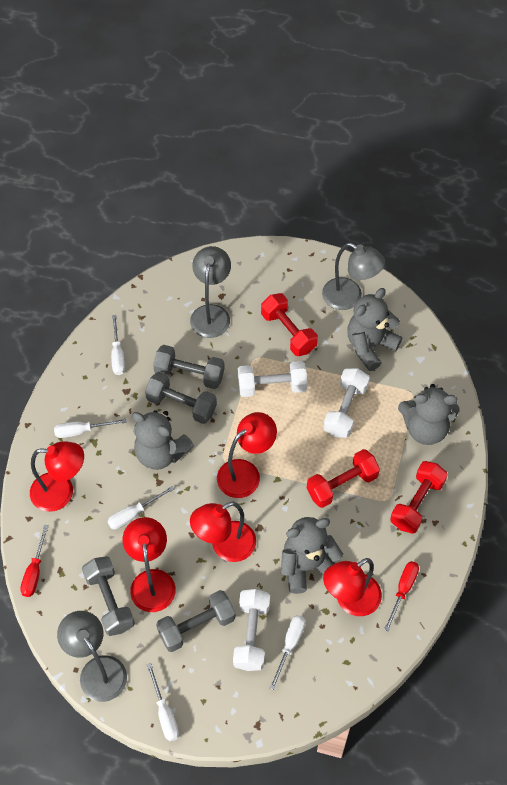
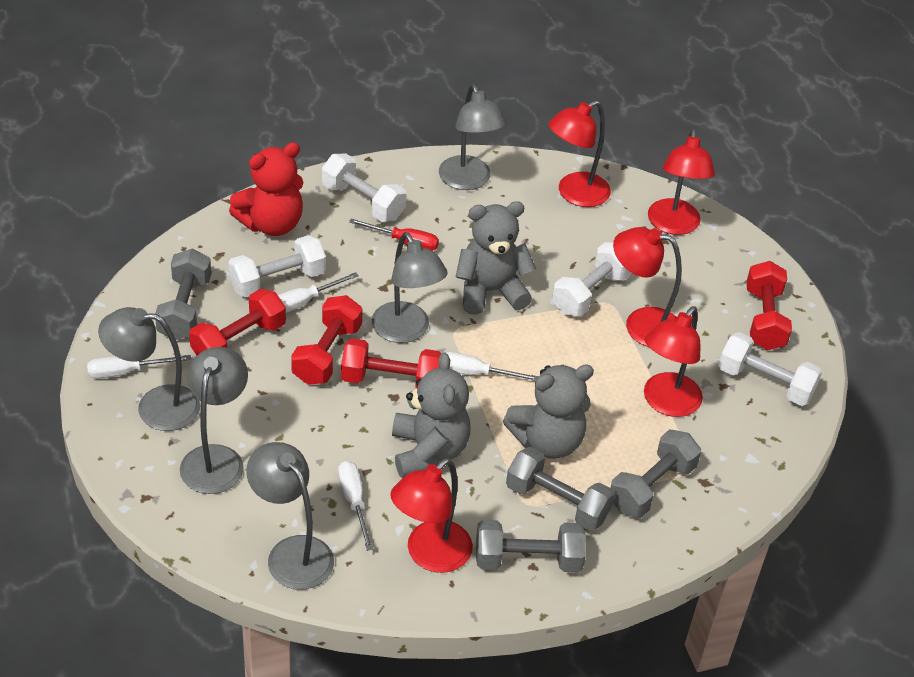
grey lamp: [57,611,127,702] [190,246,231,338] [322,243,385,310] = 3 -> [98,307,200,431] [180,347,248,494] [246,442,334,590] [372,232,448,343] [439,84,506,190] = 5
grey teddy bear: [132,410,194,470] [281,517,343,594] [347,288,402,371] [398,384,460,445] = 4 -> [392,352,470,478] [456,201,536,315] [503,365,594,459] = 3
red dumbbell: [261,293,318,356] [307,449,380,508] [390,461,448,534] = 3 -> [189,289,286,356] [291,295,363,385] [341,338,441,388] [746,261,792,350] = 4
red screwdriver: [20,525,49,597] [384,561,419,631] = 2 -> [349,218,439,251] = 1
red teddy bear: none = 0 -> [229,142,304,236] = 1
white dumbbell: [233,589,270,671] [238,361,307,397] [323,368,370,438] = 3 -> [228,235,326,298] [322,154,407,222] [552,242,631,317] [718,332,822,406] = 4
white screwdriver: [54,419,126,438] [107,486,174,530] [111,315,125,375] [147,663,179,742] [270,615,306,690] = 5 -> [87,355,191,379] [278,272,359,313] [338,461,373,551] [445,352,539,381] = 4

